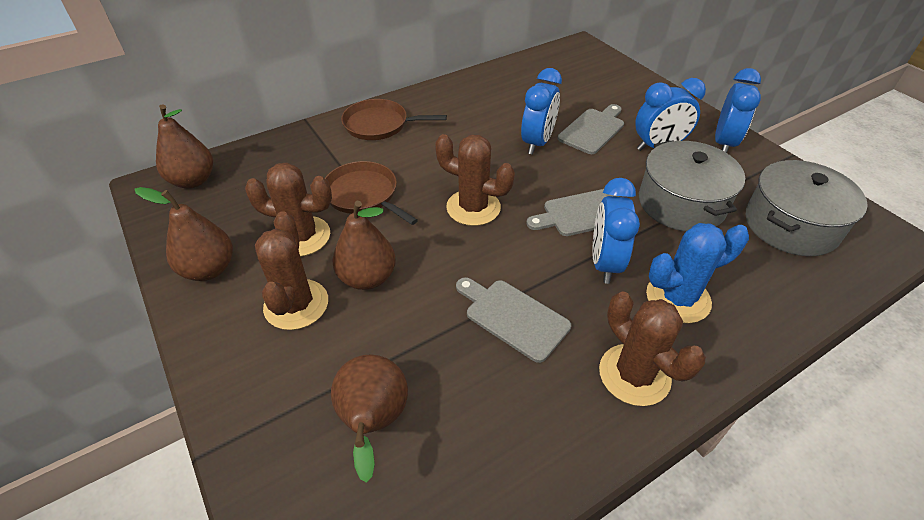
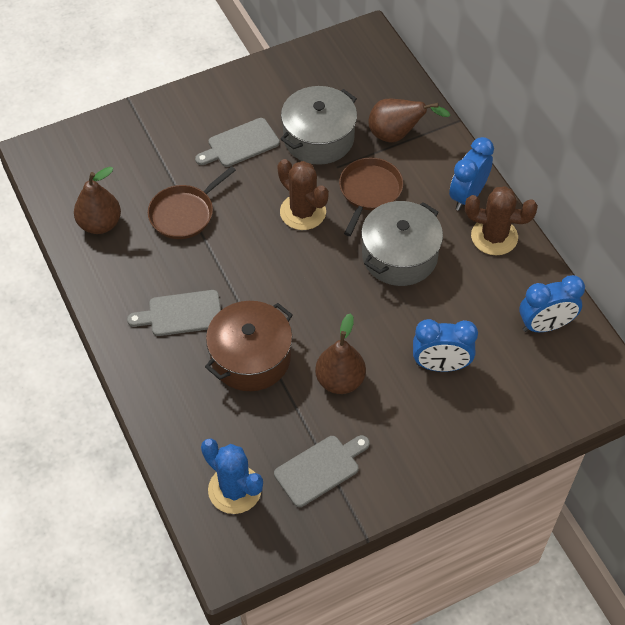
blue clock: [521,68,562,155] [593,178,640,284] [635,78,706,151] [715,68,761,153] = 4 -> [413,319,478,372] [449,137,494,211] [519,275,585,332] = 3
brown cactus: [245,162,332,257] [255,211,328,330] [435,134,515,226] [599,292,706,406] = 4 -> [277,159,329,230] [465,186,538,255] = 2
brown pear: [134,187,233,281] [156,104,213,188] [331,355,408,483] [332,201,396,290] = 4 -> [74,167,121,234] [315,313,366,394] [368,99,450,142] = 3
brown pot: none = 0 -> [205,301,293,391] = 1

